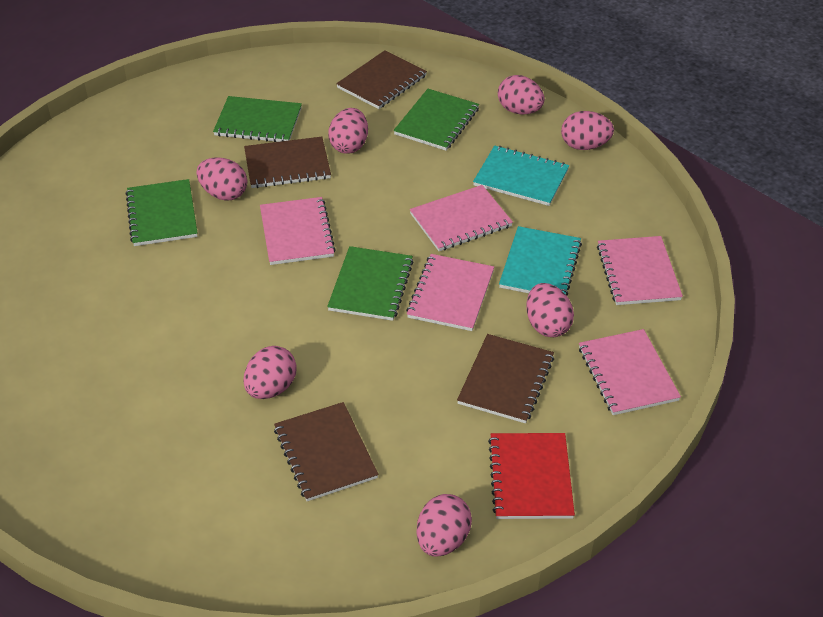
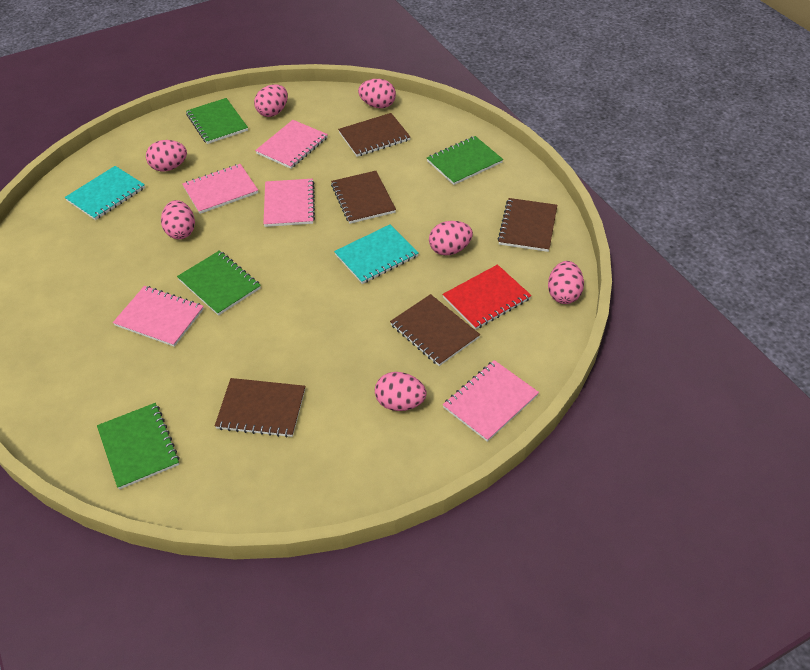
brown notebook: [244,137,331,188] [274,402,378,501] [336,50,427,109] [457,334,554,423] = 4 -> [215,378,305,438] [331,171,396,224] [338,113,410,157] [390,294,480,366] [498,198,557,252] = 5

